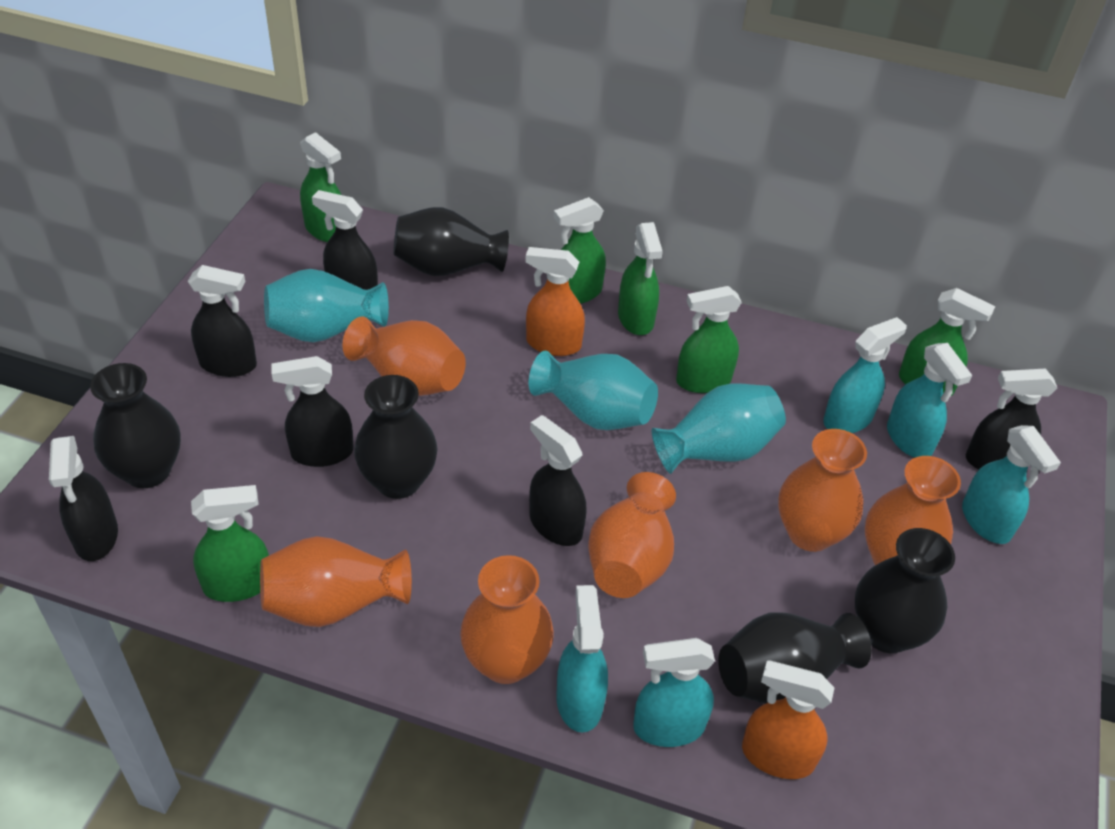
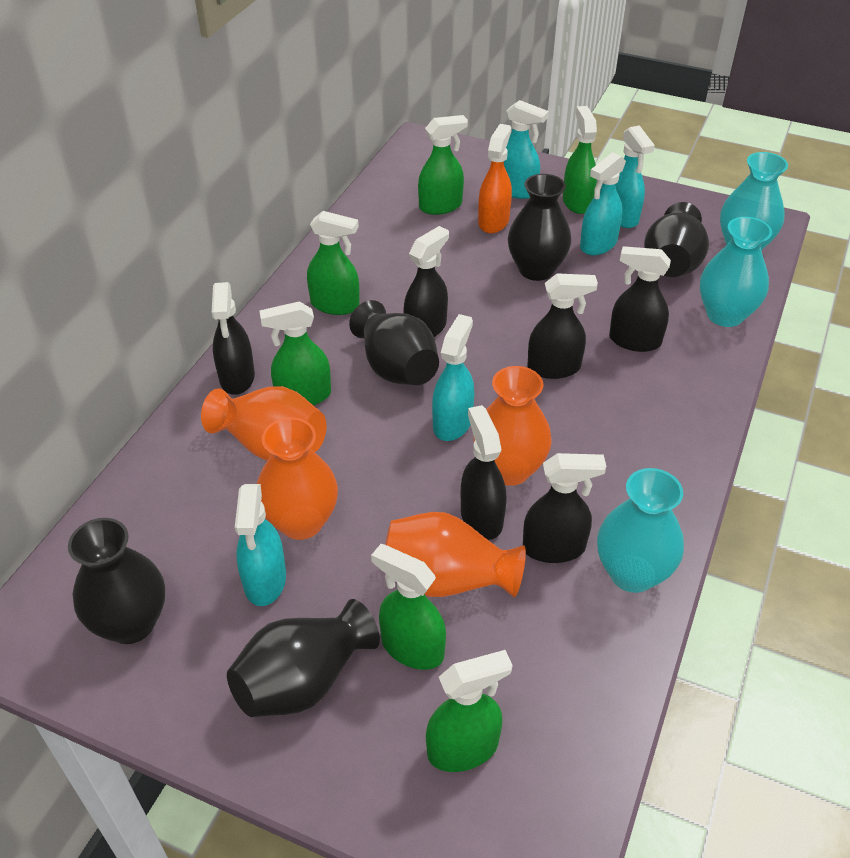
orange spray bottle: [525,247,585,356] [742,661,834,779] = 2 -> [478,124,512,234] = 1
orange vase: [260,536,412,627] [342,316,466,396] [460,555,554,684] [588,472,676,598] [778,429,867,552] [865,456,961,565] = 6 -> [201,386,326,461] [257,417,338,540] [385,512,526,597] [473,366,552,486] = 4

